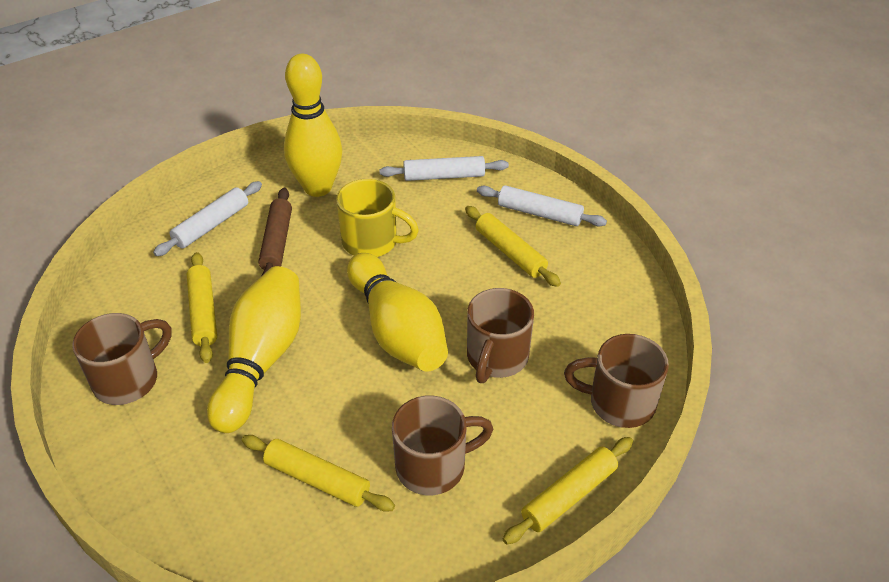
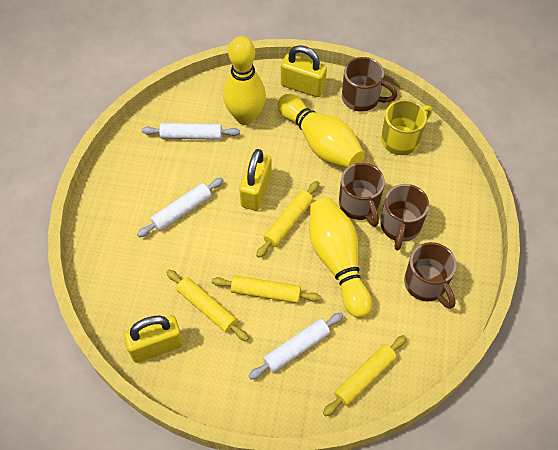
brown rolling pin: [258,188,292,276] = 1 -> none = 0
yellow padlock: none = 0 -> [123,315,183,363] [239,149,272,211] [281,45,327,97] = 3

